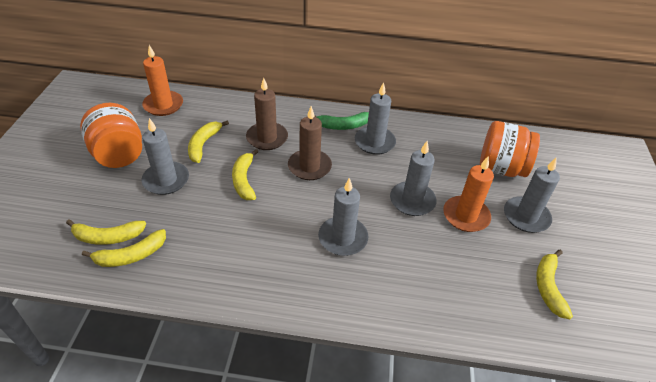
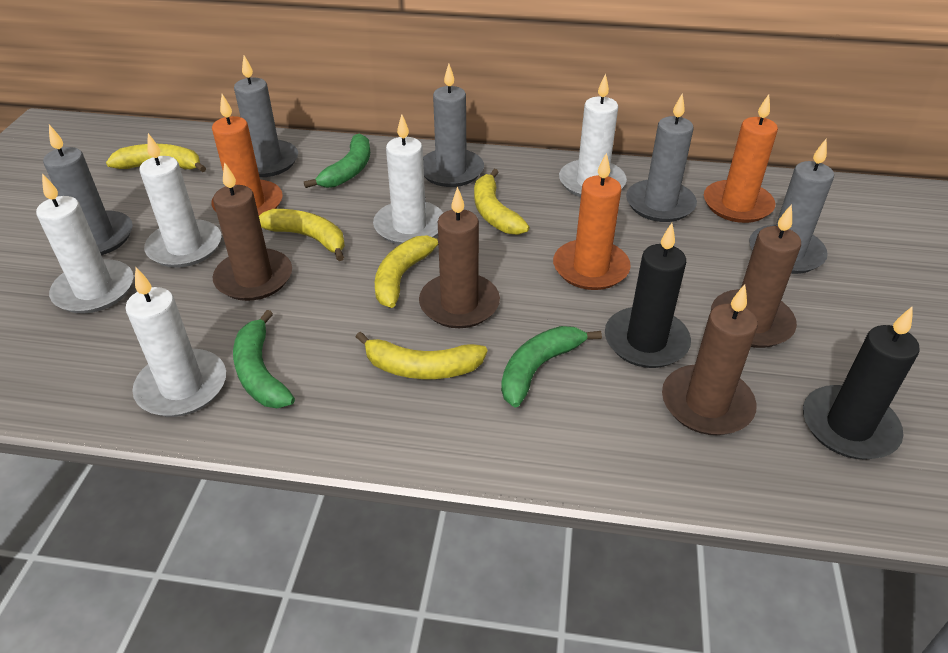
black candle: none = 0 -> [605,223,691,368] [803,306,920,460] = 2
brown candle: [246,78,288,150] [288,106,332,180] = 2 -> [213,162,292,301] [419,187,500,328] [662,284,758,435] [711,204,801,348] = 4
green banana: [314,112,369,130] = 1 -> [233,310,295,408] [304,133,370,188] [501,326,602,408] = 3
orange candle: [142,45,183,116] [443,157,494,232] = 2 -> [211,94,283,216] [553,152,631,290] [704,94,778,223] = 3
orange jar: [80,103,142,168] [480,121,540,177] = 2 -> none = 0
white candle: none = 0 -> [36,174,133,314] [125,267,226,417] [140,133,221,268] [373,114,443,245] [559,73,627,197] = 5

